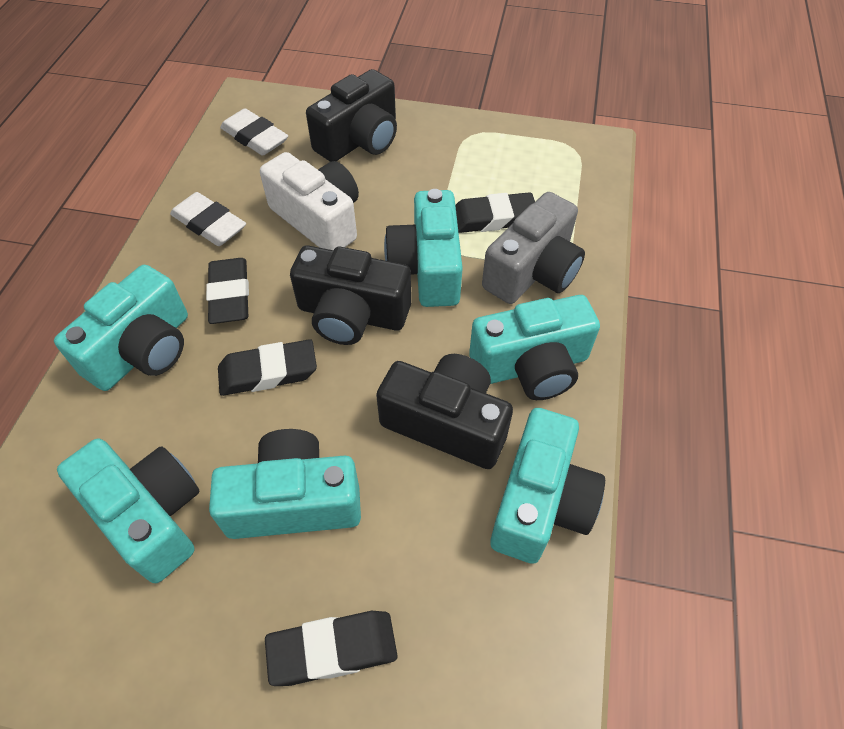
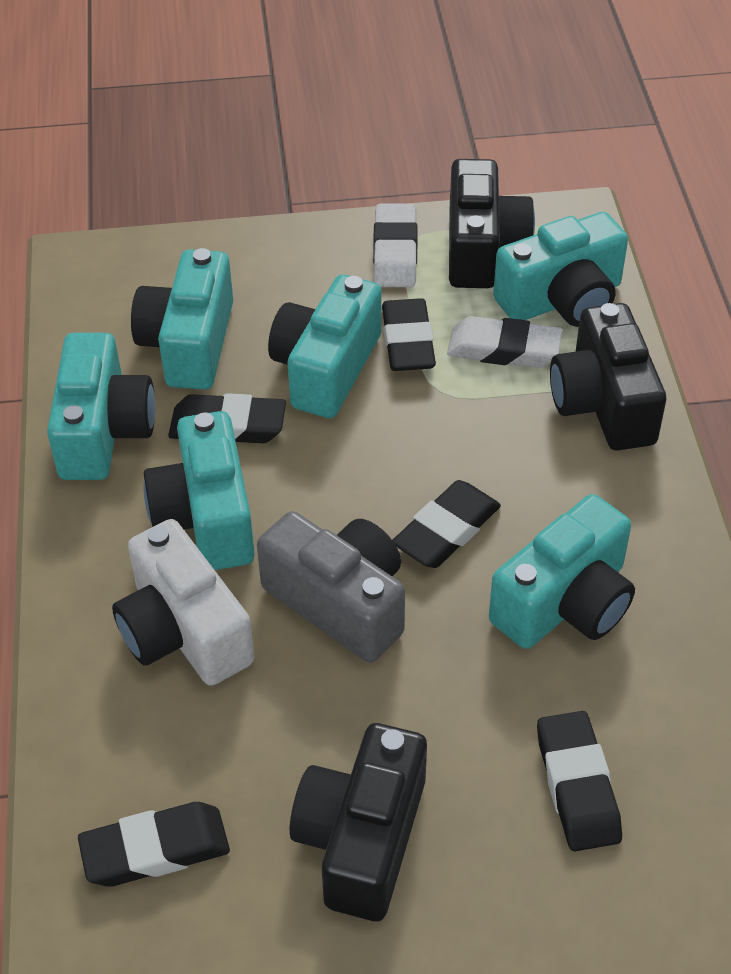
black eraser: [206,258,249,324] [218,339,317,396] [265,611,398,686] [455,192,535,233] = 4 -> [78,802,230,887] [168,393,286,443] [382,298,436,371] [392,480,501,568] [537,711,622,851] = 5

